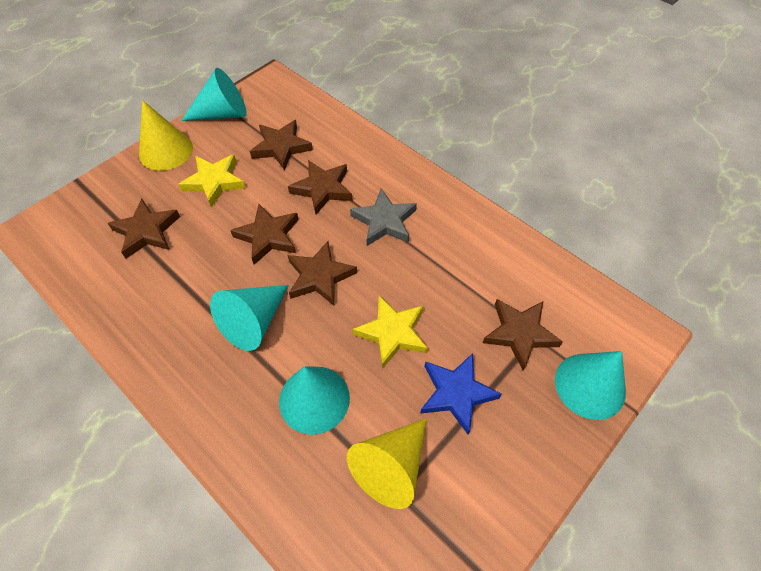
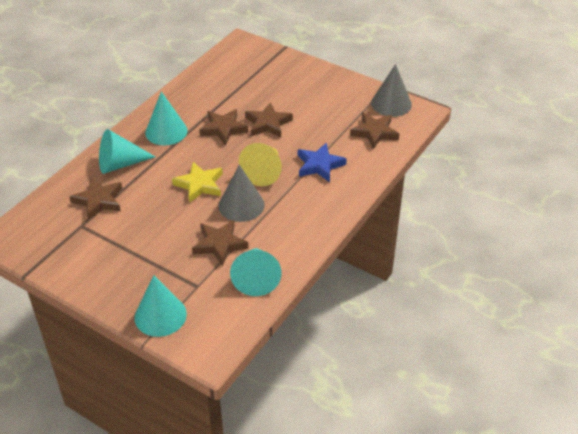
brown star: [108,199,180,259] [230,204,299,265] [250,120,313,170] [288,160,352,215] [288,241,357,306] [483,299,563,370] = 6 -> [69,178,122,220] [192,220,248,266] [199,109,248,145] [245,102,293,137] [350,112,399,149] = 5
grey cone: none = 0 -> [218,165,265,222] [371,64,412,117] = 2
grey star: [350,189,417,246] = 1 -> none = 0
yellow cone: [139,100,193,171] [347,418,427,509] = 2 -> [238,143,282,186] = 1
yellow star: [178,154,246,208] [352,295,428,369] = 2 -> [172,162,223,203] = 1

